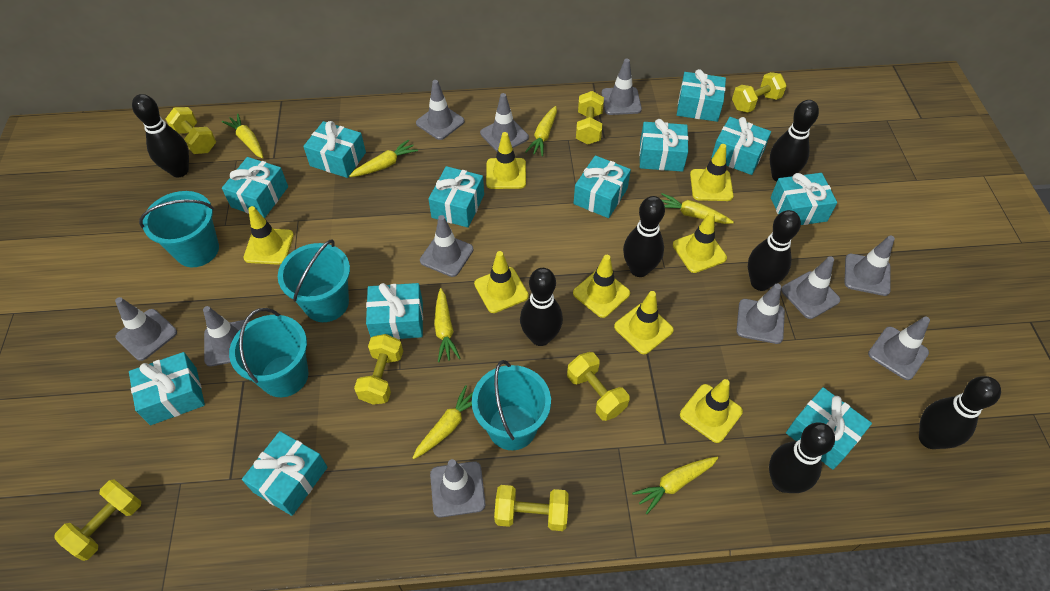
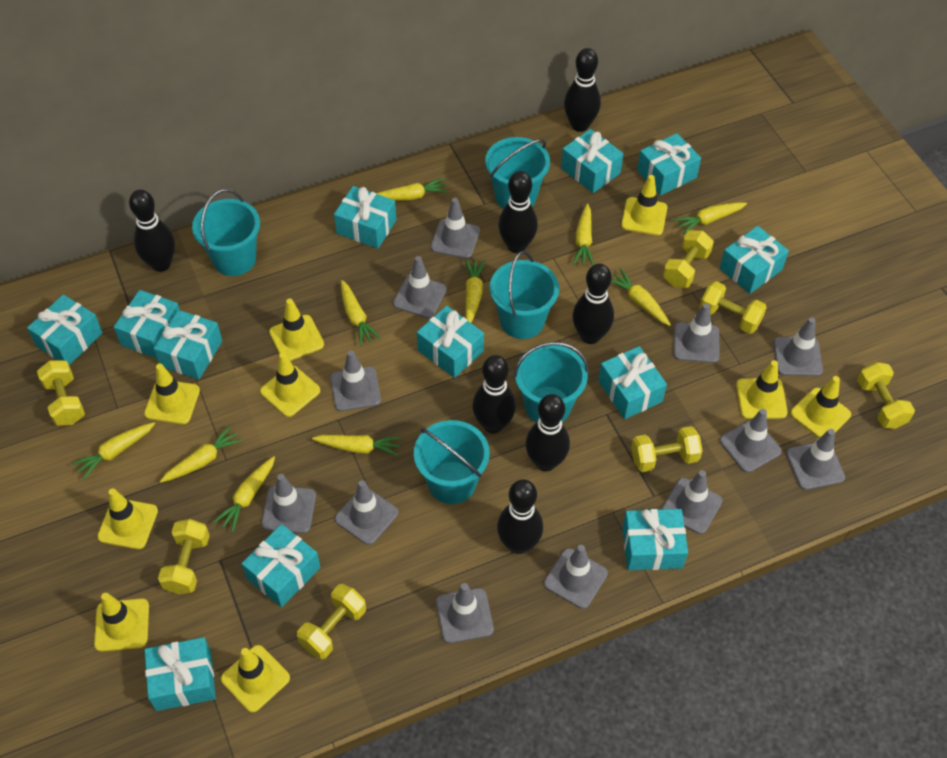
grey traffic cone: [115,297,177,361] [203,306,250,367] [416,80,465,140] [420,215,474,277] [430,459,486,518] [480,93,529,152] [601,59,642,115] [736,284,785,344] [781,256,840,319] [844,235,895,296] [868,317,930,380] = 11 -> [261,474,316,533] [330,350,381,411] [335,480,398,545] [393,256,447,318] [431,198,480,259] [436,583,494,643] [544,545,608,609] [662,470,722,534] [674,303,719,363] [720,409,782,473] [773,317,823,376] [786,429,845,490] = 12
turquoise bucket: [139,191,219,267] [229,308,308,397] [278,239,350,322] [472,360,551,450] = 4 -> [192,189,260,276] [414,420,489,504] [485,137,550,209] [490,251,559,339] [513,342,589,422] = 5
yellow carrot: [222,113,263,158] [349,140,418,177] [413,385,473,459] [434,288,460,362] [525,106,557,156] [632,457,718,514] [661,193,734,224] = 7 -> [72,422,155,480] [160,426,243,483] [213,456,275,532] [312,435,401,456] [341,280,381,346] [377,178,449,201] [465,259,486,323] [573,204,594,266] [611,269,671,326] [673,202,747,234] = 10
yellow traffic cone: [243,206,294,265] [474,251,529,313] [486,132,526,189] [573,255,630,318] [614,291,674,354] [673,212,727,273] [680,379,743,443] [690,144,733,201] = 8 -> [94,593,149,652] [97,488,158,549] [144,364,200,424] [221,645,290,713] [260,352,320,417] [269,299,324,361] [621,175,667,235] [736,360,788,419] [790,376,851,438] = 9

